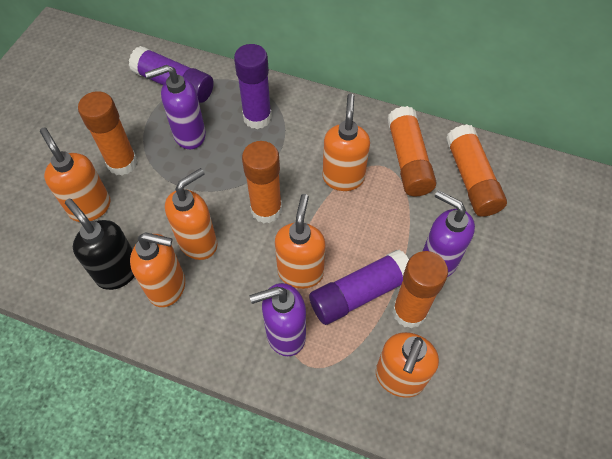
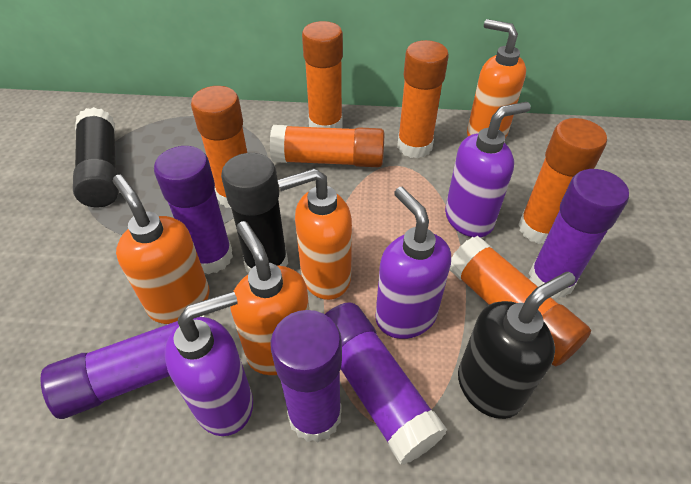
black glue stick: none = 0 -> [73,107,119,208] [221,153,288,273] = 2
orange glue stick: [78,91,138,176] [242,141,282,224] [387,106,436,196] [392,251,448,328] [446,124,507,217] = 5 -> [191,86,247,208] [270,125,384,167] [302,21,343,128] [397,40,449,159] [450,236,591,366] [518,118,607,244] = 6
orange soap dispenser: [40,127,110,222] [130,232,185,307] [165,168,217,260] [275,194,325,289] [322,94,370,191] [376,332,439,398] = 6 -> [113,175,210,324] [230,221,309,375] [278,168,352,300] [467,19,526,138] = 4
purple glue stick: [129,46,213,103] [234,44,272,129] [309,249,409,325] = 3 -> [41,315,205,419] [154,146,233,275] [270,310,342,442] [325,302,447,465] [529,169,629,299] = 5

